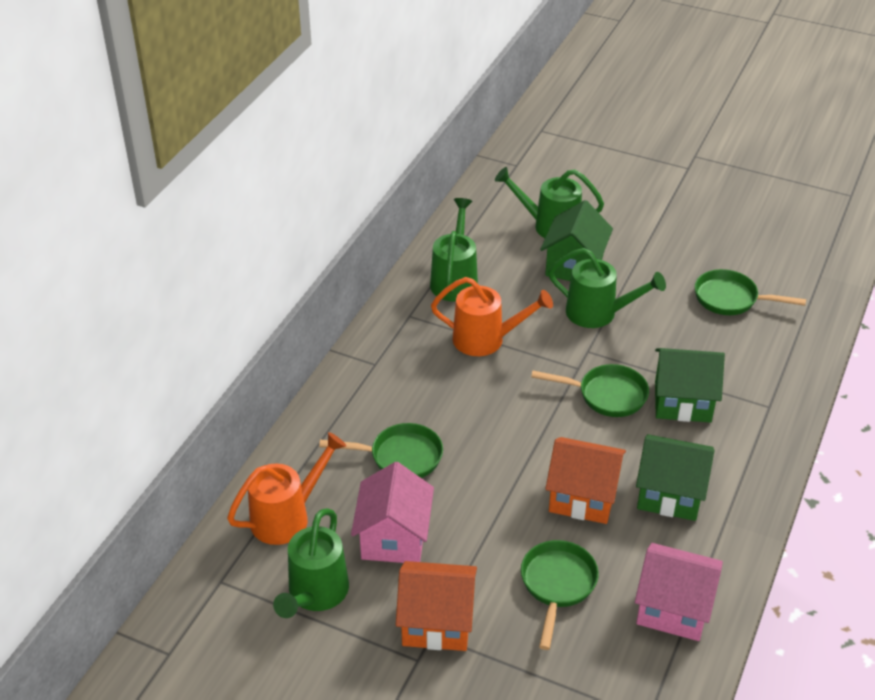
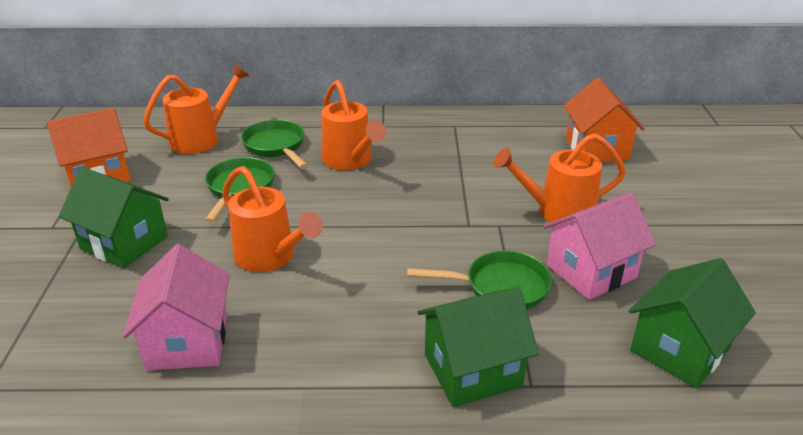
green pan: [319,423,443,478] [521,540,599,650] [531,364,649,417] [695,269,806,315] = 4 -> [205,157,275,223] [241,120,308,169] [407,250,552,309] = 3
green watering can: [273,508,349,618] [430,198,478,302] [495,167,604,238] [549,248,666,328] = 4 -> none = 0
orange watering can: [227,432,346,545] [431,277,553,356] = 2 -> [143,64,250,154] [222,166,323,272] [322,80,386,170] [493,133,626,225] = 4

